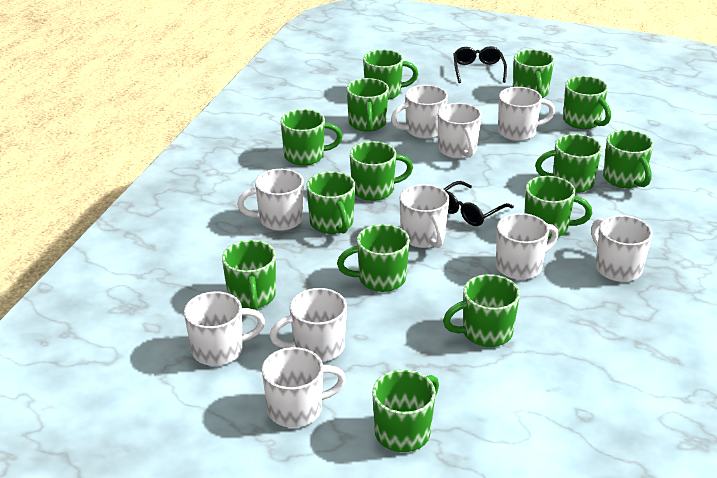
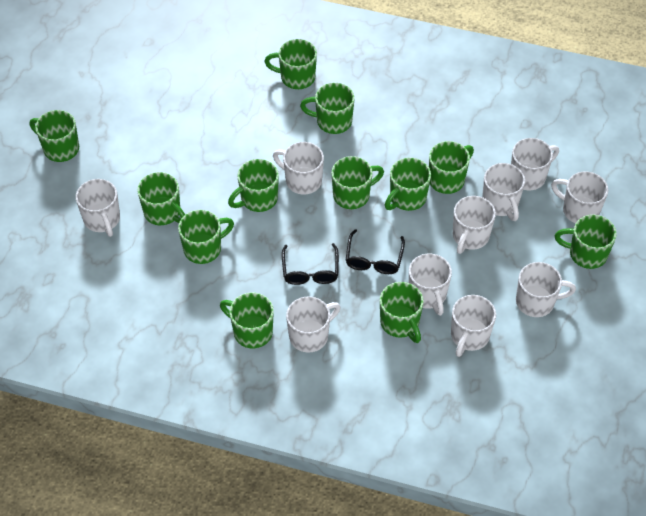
green mug: [222,240,276,310] [280,109,343,166] [307,171,355,234] [337,224,410,292] [347,78,389,132] [350,141,413,201] [363,49,418,100] [372,370,439,452] [443,274,520,347] [513,49,554,98] [524,176,592,239] [535,134,602,193] [563,76,611,129] [603,130,653,188] = 14 -> [30,110,79,162] [137,172,185,225] [178,210,234,264] [220,293,274,348] [228,159,279,212] [264,39,317,89] [300,83,355,134] [331,156,384,209] [380,282,424,343] [385,158,431,211] [429,141,474,194] [555,215,617,269] = 12

